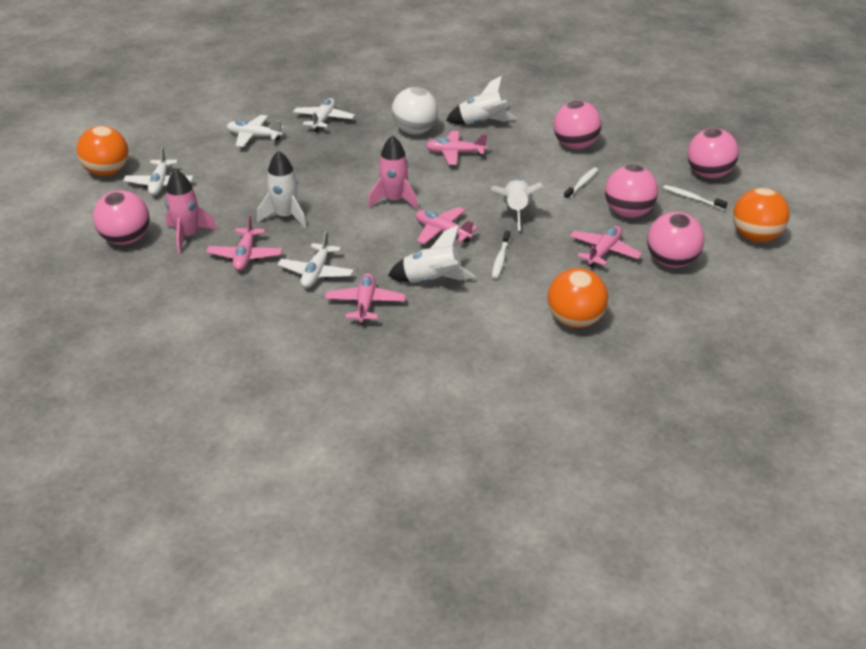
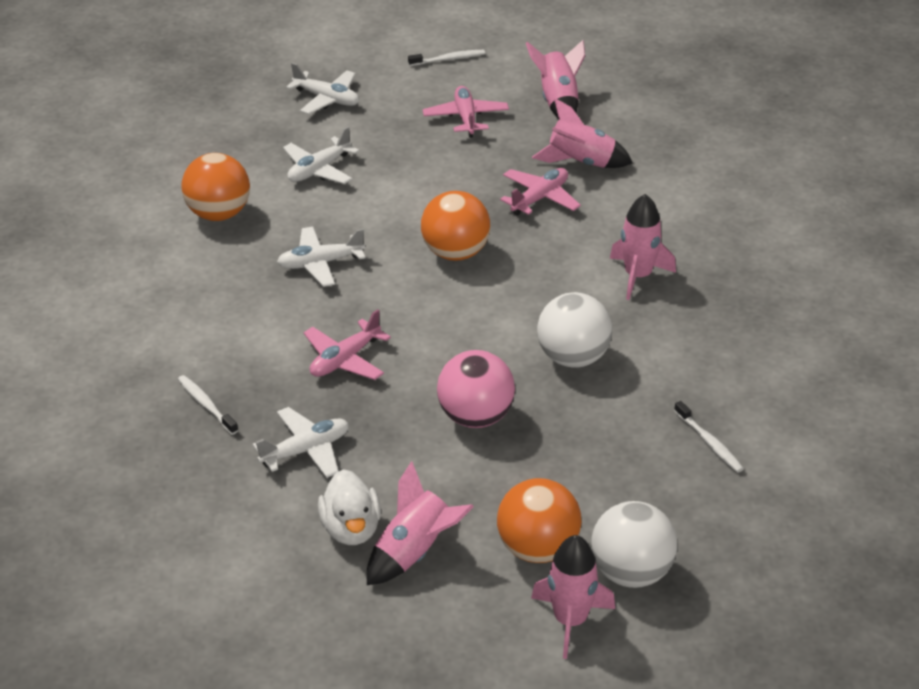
pink ball: [93,190,150,245] [554,101,601,149] [605,165,658,218] [647,212,705,268] [687,128,739,178] = 5 -> [437,350,515,428] = 1
pink plane: [206,214,283,271] [325,273,406,325] [416,207,478,244] [426,131,487,165] [570,226,642,268] = 5 -> [304,309,391,380] [423,86,509,138] [500,168,581,216] = 3
pink rocket: [165,170,217,253] [368,135,418,210] = 2 -> [367,461,474,585] [526,40,585,119] [531,535,615,659] [532,98,632,168] [610,194,676,300] = 5
white ball: [392,87,438,135] = 1 -> [537,292,612,368] [591,501,677,588] = 2
white duck: none = 0 -> [318,469,381,545] = 1
white rocket: [257,151,306,228] [388,225,475,283] [446,76,516,125] [490,178,543,231] = 4 -> none = 0

